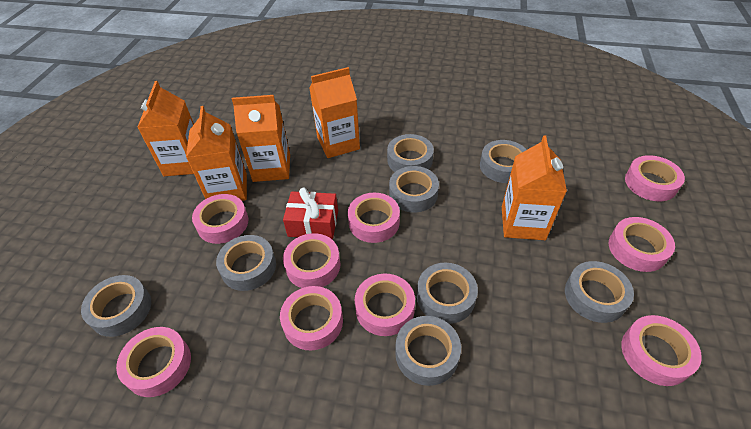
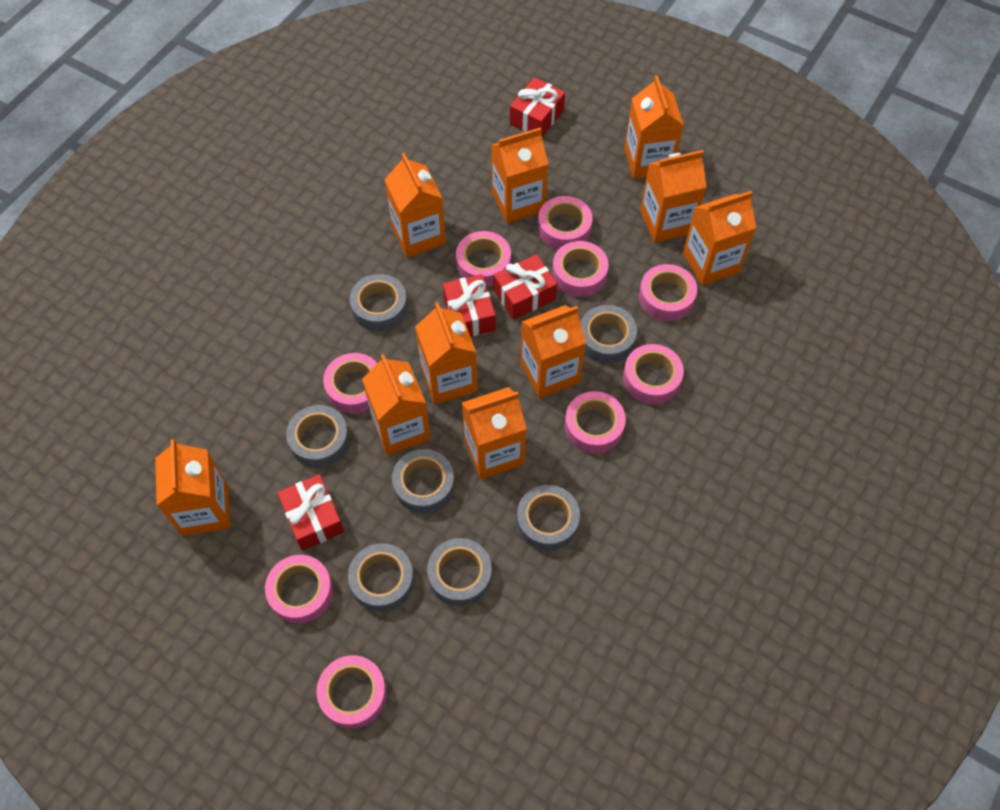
grey tape: [81,275,151,337] [216,235,276,291] [387,134,434,172] [389,166,439,213] [395,316,461,386] [417,263,478,324] [480,140,527,183] [565,261,634,323] = 8 -> [286,405,349,468] [348,543,414,612] [350,274,408,331] [392,449,455,513] [427,538,492,606] [517,485,580,551] [581,305,637,364] = 7
orange carton: [137,81,194,176] [186,106,247,201] [232,95,290,182] [309,67,360,158] [502,135,567,240] = 5 -> [155,439,230,536] [362,354,431,455] [384,153,446,258] [415,302,478,404] [462,387,527,479] [491,127,548,223] [520,305,586,399] [624,75,684,179] [640,150,707,243] [683,191,756,286] = 10
red gift: [283,187,338,239] = 1 -> [277,474,344,551] [443,274,496,336] [494,254,557,320] [510,77,565,137] = 4

